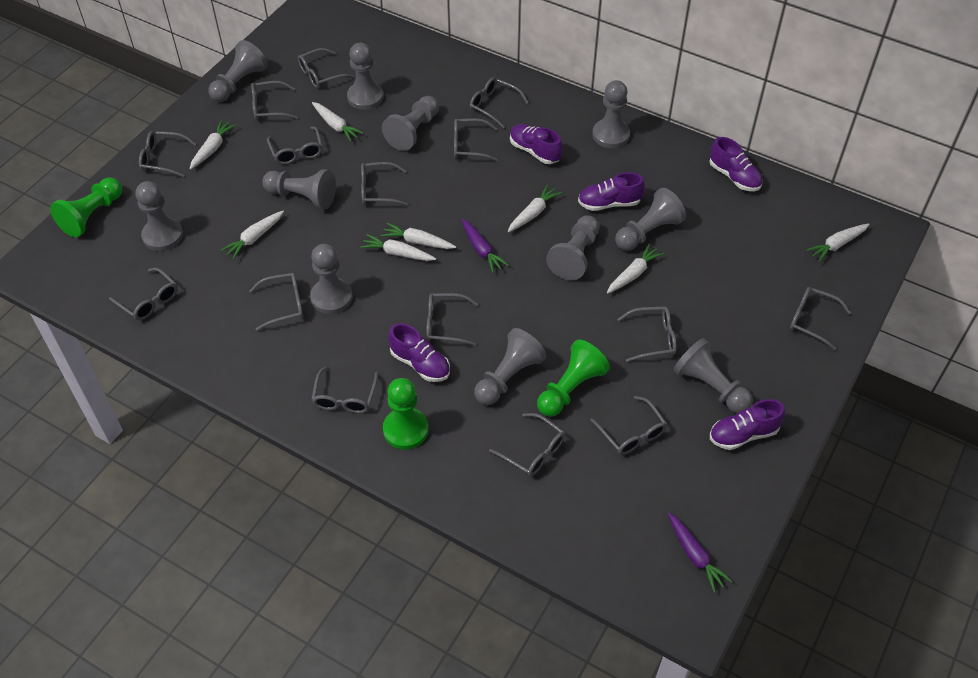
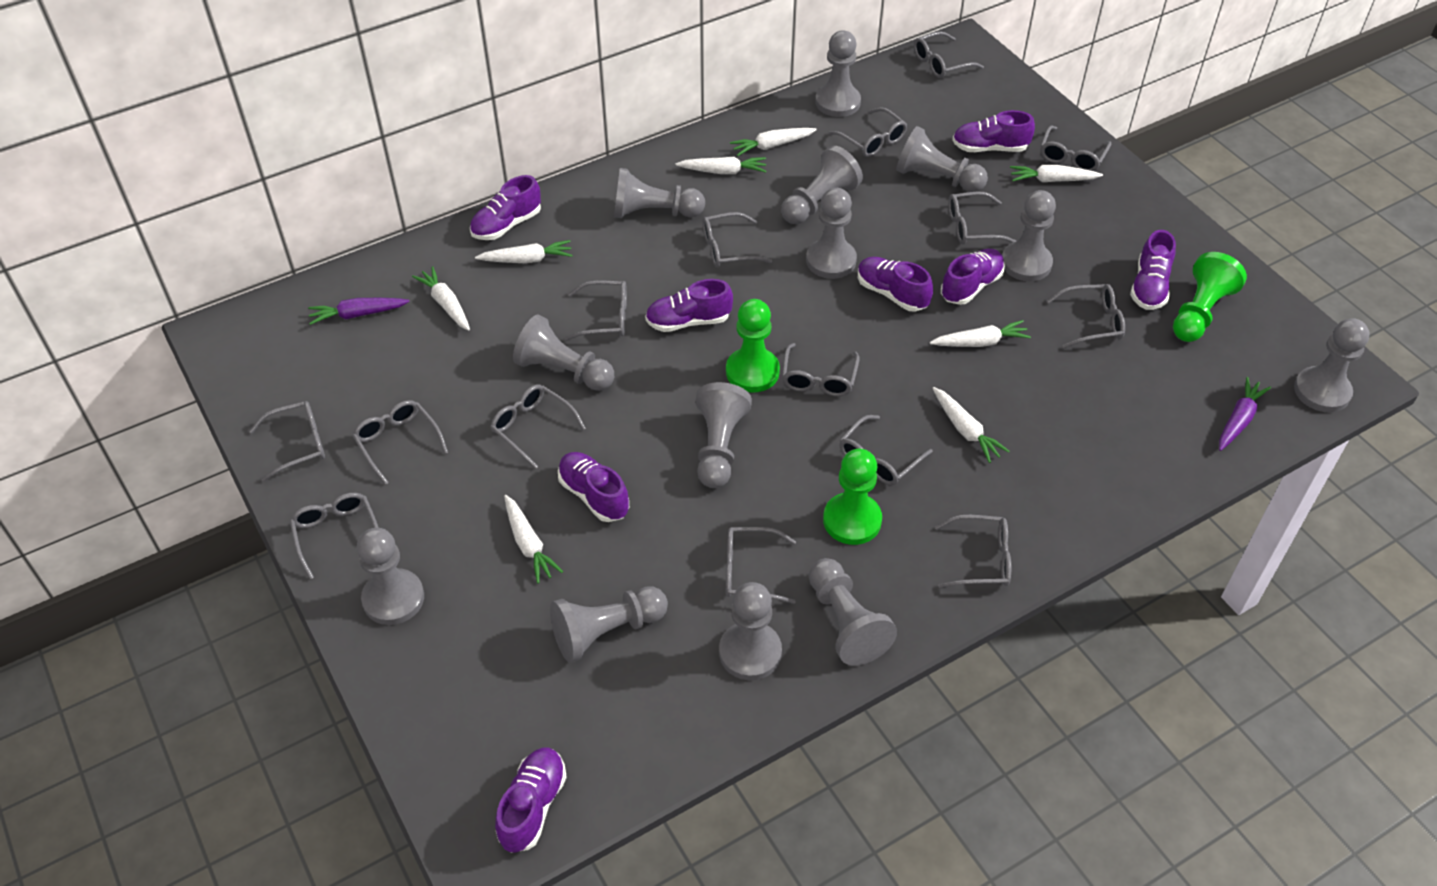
grey pawn: [136,181,183,251] [209,40,268,102] [262,169,336,210] [310,244,353,314] [347,43,384,110] [382,96,439,151] [474,328,546,405] [546,215,600,280] [592,80,630,148] [615,188,686,251] [674,338,753,413] = 11 -> [357,528,424,625] [513,315,614,391] [550,587,668,663] [614,168,705,218] [695,382,752,488] [719,582,782,680] [781,146,863,224] [806,188,857,279] [809,558,897,666] [815,30,861,117] [896,126,988,192] [1002,190,1056,281] [1294,318,1370,412] = 13
purple shoe: [388,323,450,382] [510,124,563,164] [578,172,645,211] [709,137,763,191] [710,399,785,450] = 5 -> [470,175,541,240] [495,747,567,853] [558,452,629,522] [645,279,733,332] [858,257,933,312] [941,249,1005,305] [952,110,1035,152] [1130,230,1176,310] = 8

